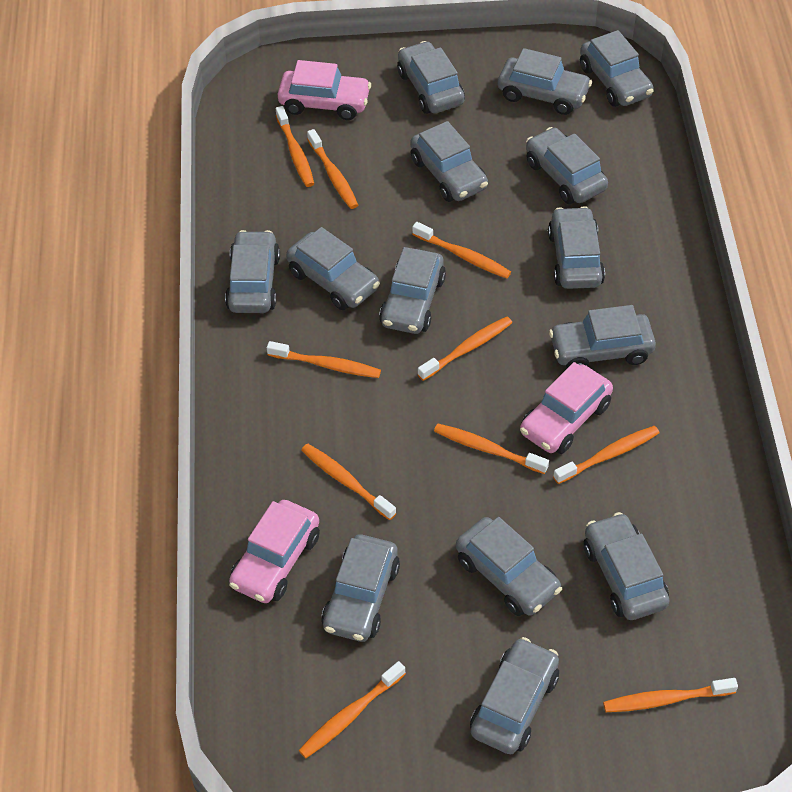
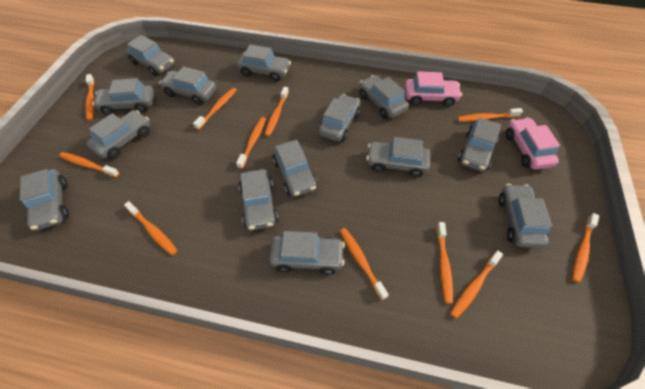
orange toothbrush: [267,341,381,378] [276,106,314,187] [299,661,406,758] [302,444,396,520] [307,129,358,209] [412,222,511,279] [418,317,512,381] [434,424,549,474] [553,426,659,484] [603,678,738,712] = 10 -> [59,152,120,177] [85,74,94,121] [124,201,178,255] [193,88,237,130] [236,117,266,169] [265,87,289,136] [340,228,389,300] [437,222,453,304] [450,250,503,319] [457,108,523,122] [572,213,599,283] = 11
pink car: [229,500,320,603] [278,60,371,120] [520,362,613,454] = 3 -> [405,71,462,107] [506,118,560,170] = 2

